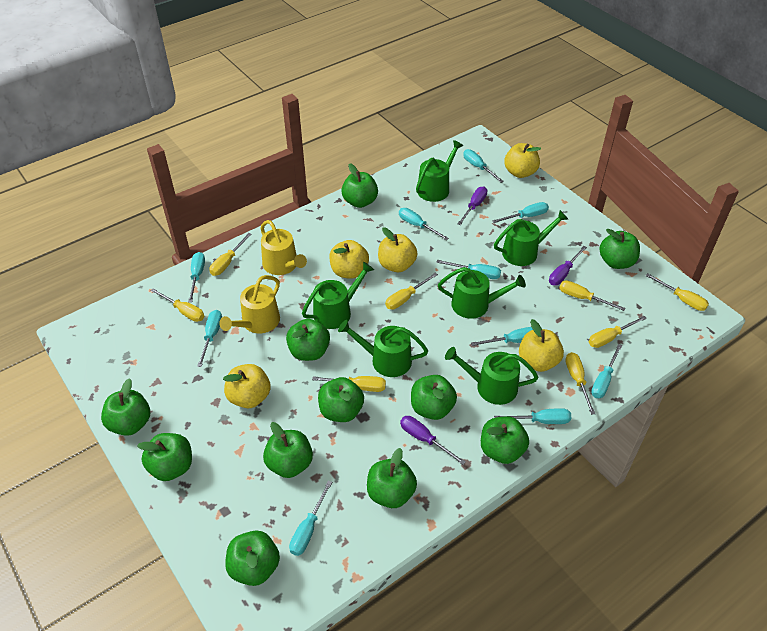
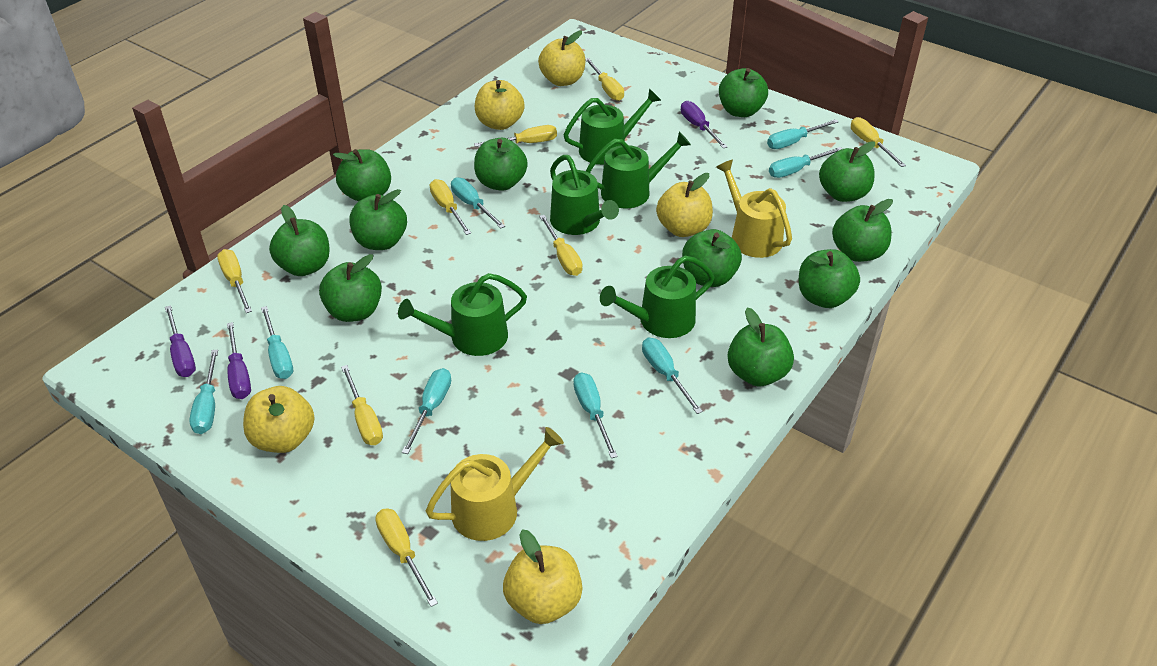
green watering can: [302,262,374,329] [338,320,428,377] [416,140,463,202] [438,267,526,319] [445,347,538,405] [494,210,568,266] = 6 -> [398,273,527,356] [550,155,619,235] [564,88,661,165] [586,132,691,208] [600,256,714,338] = 5
turquoise screwdriver: [188,252,205,302] [197,310,222,367] [289,481,332,556] [399,208,449,240] [436,260,501,279] [463,149,504,183] [471,327,533,346] [492,202,549,223] [494,408,571,424] [591,344,622,398] = 10 -> [189,350,218,434] [261,306,293,379] [402,368,451,454] [451,177,505,229] [573,372,618,458] [642,338,703,414] [767,119,839,149] [769,147,842,178] = 8

